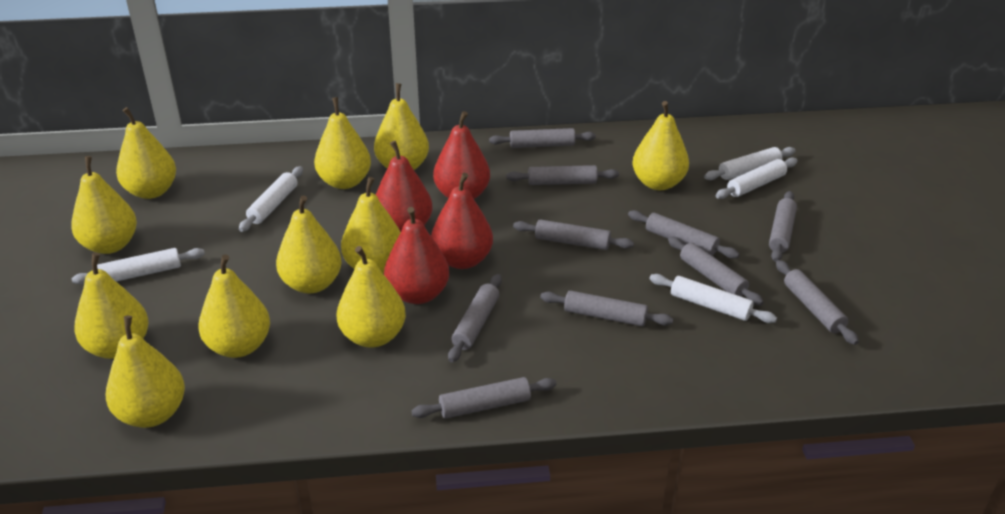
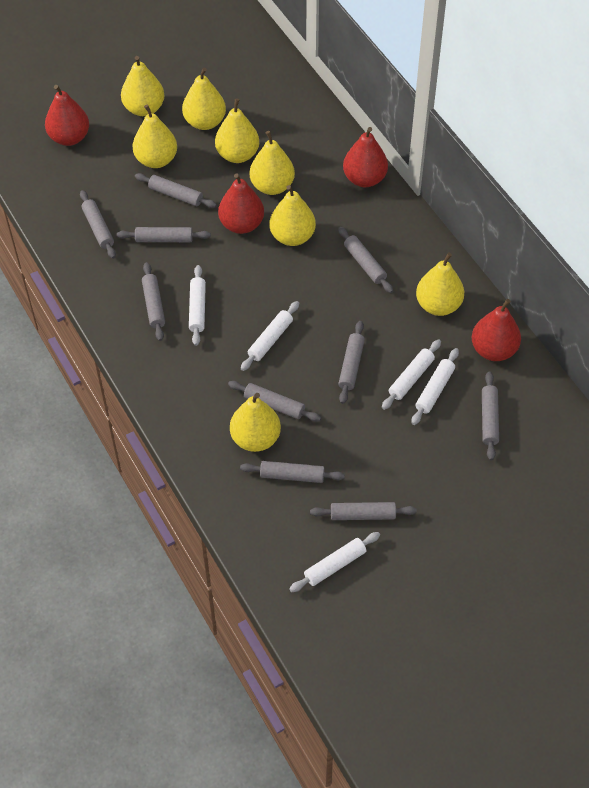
yellow pear: [71,156,137,254] [74,253,149,359] [106,316,185,428] [116,107,176,199] [198,254,270,358] [276,195,342,293] [314,97,371,189] [337,246,406,347] [341,177,401,274] [374,83,429,170] [633,101,689,190] = 11 -> [121,56,164,116] [133,105,177,168] [182,68,226,130] [215,98,259,163] [230,393,281,452] [250,131,295,195] [269,185,316,246] [416,253,464,316] = 8

